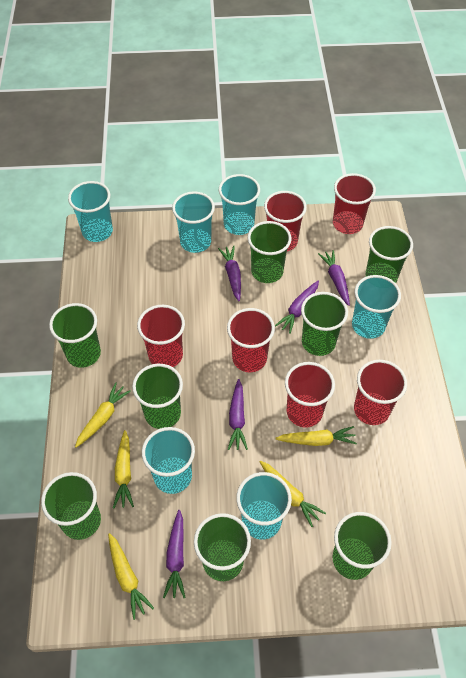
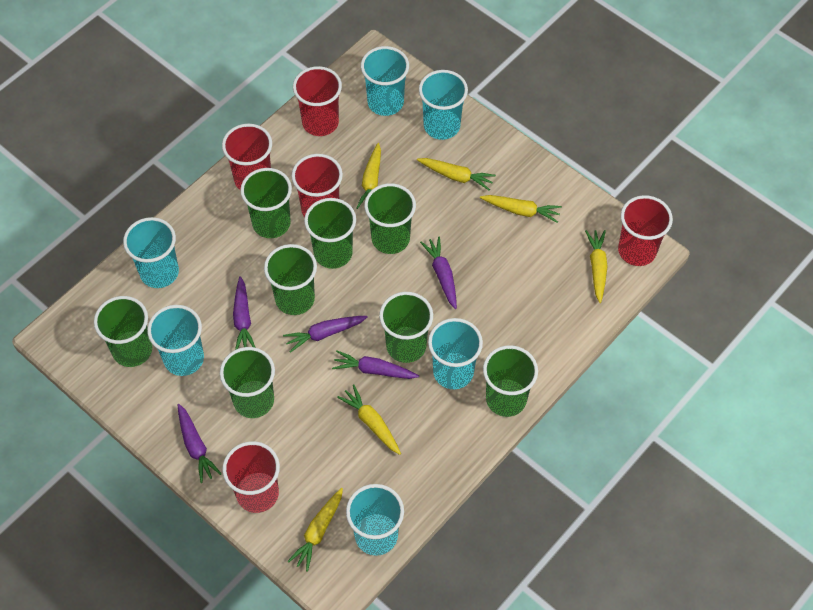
red cup: [137,305,185,367] [227,308,275,372] [264,191,307,251] [285,362,335,428] [333,173,376,234] [354,360,407,425] = 6 -> [222,124,272,190] [222,441,280,513] [292,154,343,217] [293,66,342,136] [618,195,673,266] = 5
yellow carrot: [75,382,131,448] [108,533,154,620] [113,430,134,508] [260,461,326,527] [275,426,357,446] = 5 -> [287,488,343,572] [337,384,401,455] [356,143,381,209] [417,158,496,191] [480,195,562,223] [585,230,608,303] = 6

